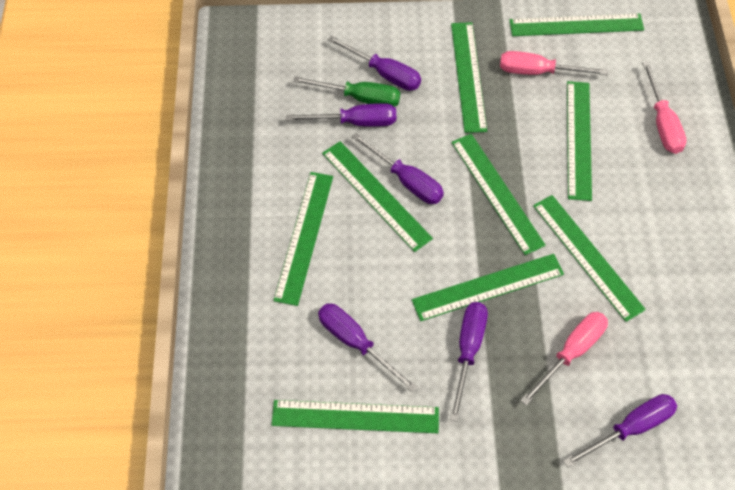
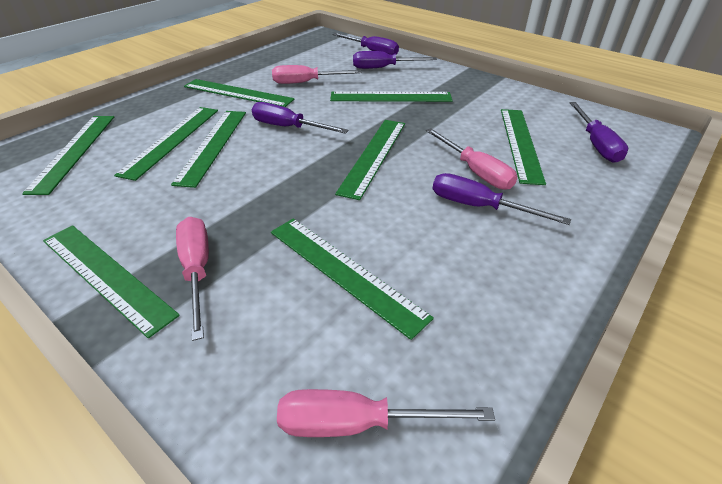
green screwdriver: [293,76,400,107] = 1 -> none = 0
pink screwdriver: [500,51,608,75] [520,312,608,406] [642,62,686,154] = 3 -> [176,217,209,341] [272,65,362,84] [277,389,495,437] [426,128,517,190] = 4
purple screwdriver: [286,103,396,127] [318,303,417,392] [328,36,421,91] [352,133,444,204] [450,302,488,422] [563,394,677,468] = 6 -> [252,102,349,134] [333,33,399,55] [353,51,437,69] [433,173,571,225] [570,102,628,163] = 5

